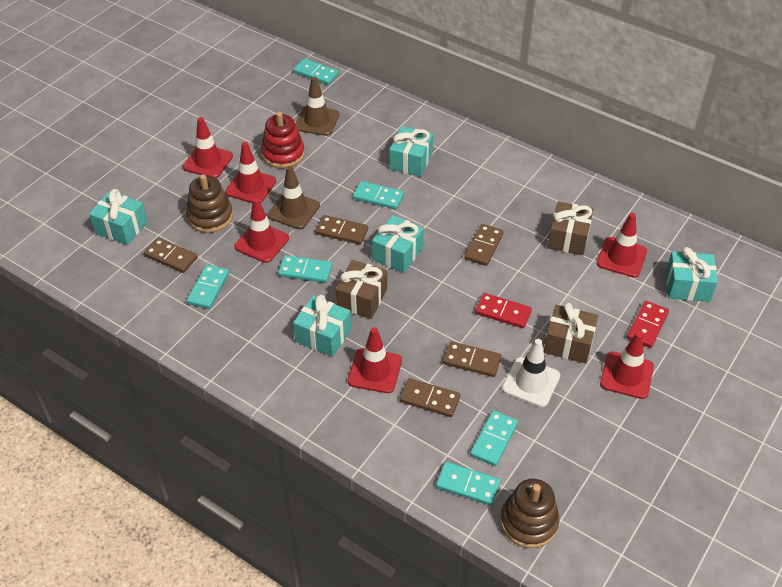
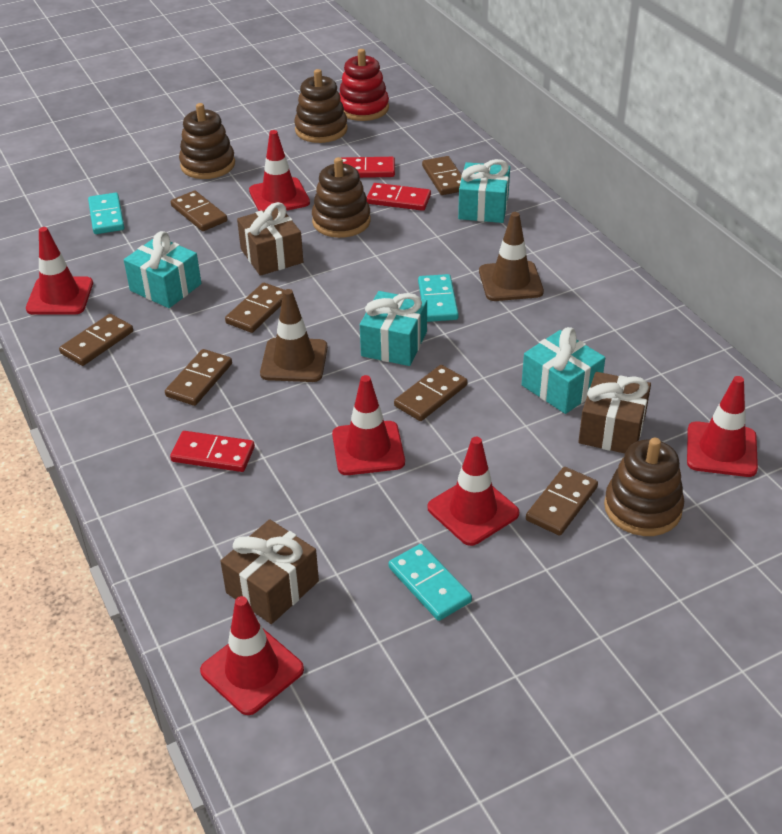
brown domino: [144,237,198,273] [316,215,368,245] [400,378,460,417] [443,341,502,377] [464,224,504,266] = 5 -> [59,314,133,366] [165,349,232,406] [171,191,227,231] [225,283,284,333] [394,365,467,421] [422,156,462,195] [526,467,598,536] = 7
brown stacking toy: [186,174,233,233] [500,479,559,548] = 2 -> [179,103,235,179] [294,69,348,143] [312,157,371,238] [604,438,684,536] = 4
red domino: [475,293,532,328] [627,301,669,348] = 2 -> [170,431,255,472] [340,157,395,178] [367,183,431,211] = 3
turquoise domino: [186,264,229,309] [278,255,332,283] [293,58,339,85] [353,181,404,210] [436,462,500,506] [470,410,518,466] = 6 -> [88,192,124,234] [389,544,472,621] [418,274,459,322] = 3
turquoise gift: [89,189,147,245] [293,295,351,357] [372,215,424,273] [389,126,433,177] [666,247,718,302] = 5 -> [124,231,201,308] [360,291,427,366] [458,159,510,223] [522,327,605,414] = 4
white traffic cone: [502,339,560,407] = 1 -> none = 0

